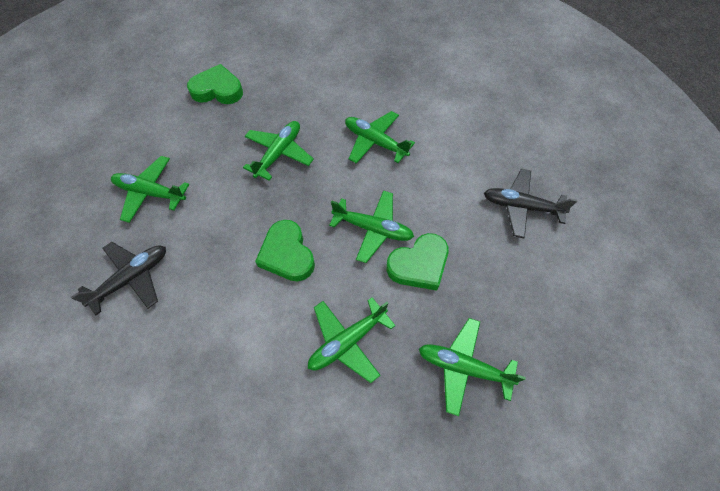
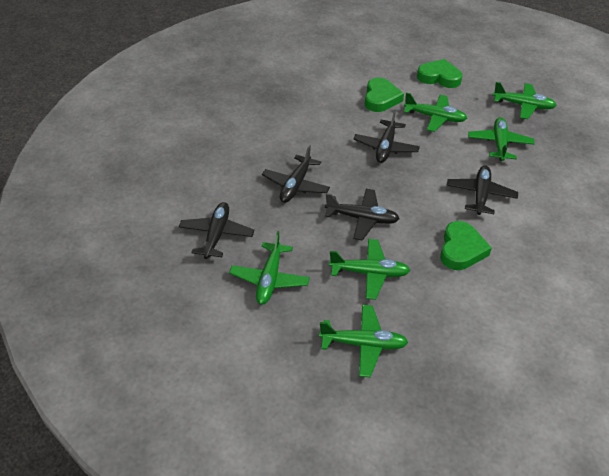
black plane: [71,242,166,315] [484,169,577,238] = 2 -> [179,202,254,259] [262,145,330,203] [325,189,400,241] [353,109,420,163] [446,166,518,215] = 5

